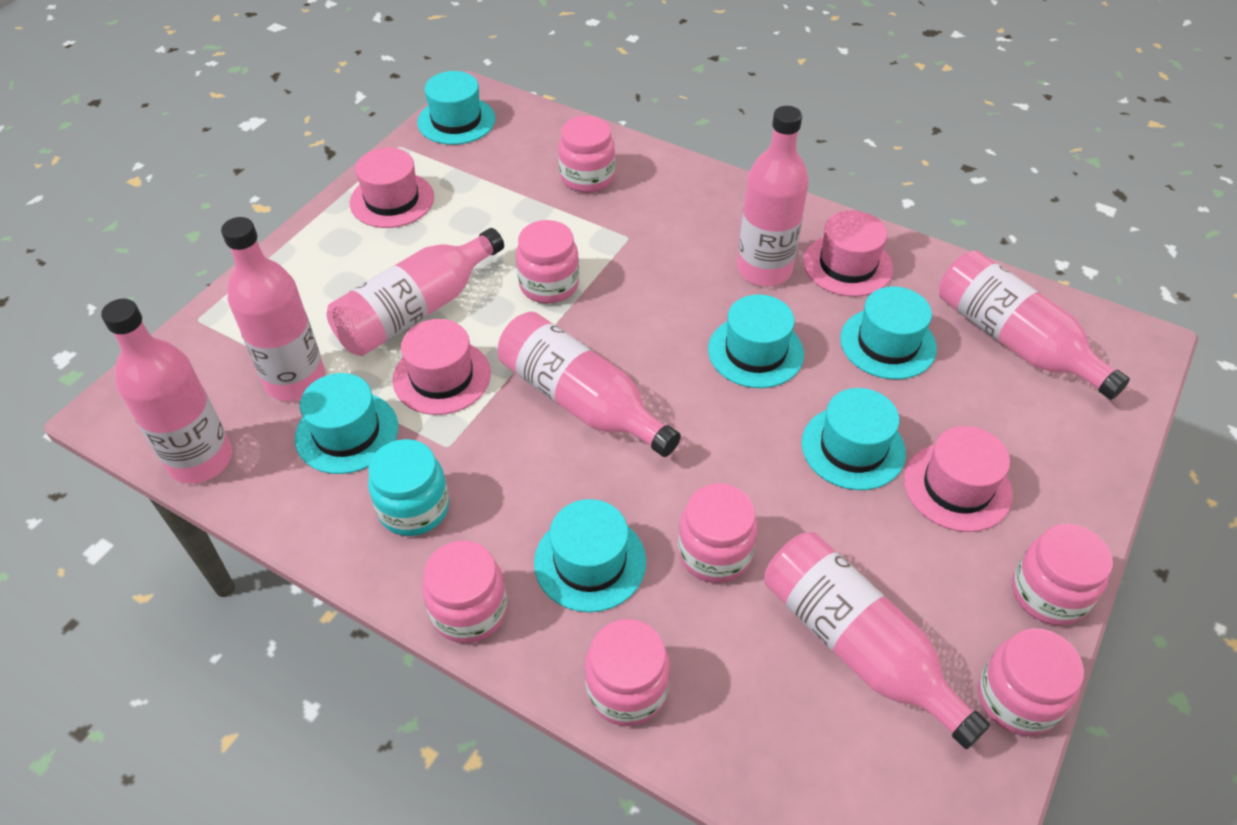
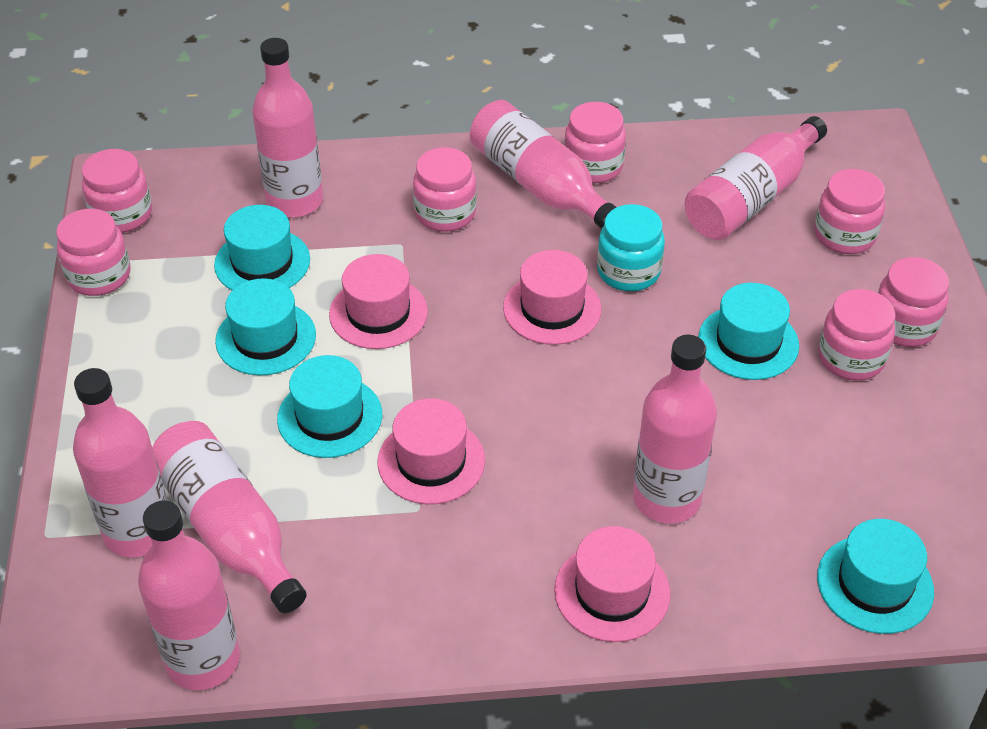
turquoise hat: [295,373,398,474] [417,71,495,145] [534,499,646,612] [708,294,804,388] [801,388,906,490] [840,286,937,379] = 6 -> [214,205,310,291] [215,278,316,375] [277,355,382,458] [698,283,799,380] [817,519,934,634] = 5

